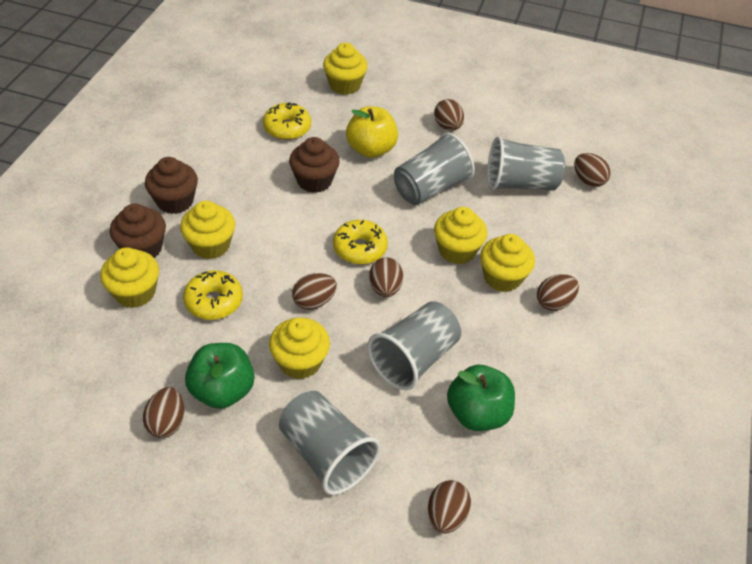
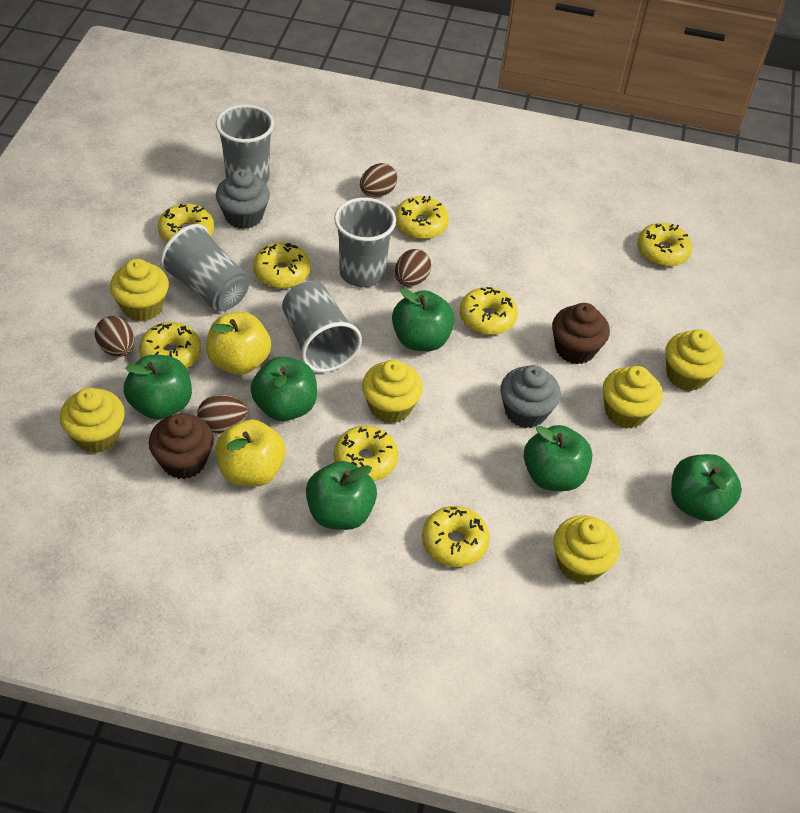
brown cupcake: [110,204,166,258] [145,157,198,214] [289,137,340,193] = 3 -> [149,414,214,479] [552,303,610,364] = 2
brown egg: [143,387,184,438] [292,273,337,310] [369,257,403,297] [428,480,471,534] [434,99,464,131] [537,274,579,311] [574,153,611,187] = 7 -> [95,316,134,357] [197,395,248,433] [360,163,397,197] [395,249,431,287] = 4
green apple: [185,343,254,409] [447,365,515,431] = 2 -> [124,355,192,420] [251,356,317,421] [306,461,377,530] [392,288,455,351] [524,425,592,491] [671,454,742,521] = 6
grey cupcake: none = 0 -> [216,169,270,229] [500,365,561,428] = 2
yellow apple: [346,106,398,158] = 1 -> [206,312,271,375] [216,419,286,487] = 2
yellow donut: [183,270,243,320] [263,102,311,140] [333,220,388,264] = 3 -> [139,322,201,368] [158,203,214,242] [253,242,310,288] [334,426,398,481] [395,196,449,239] [422,506,490,567] [460,287,518,335] [637,223,692,266] = 8

